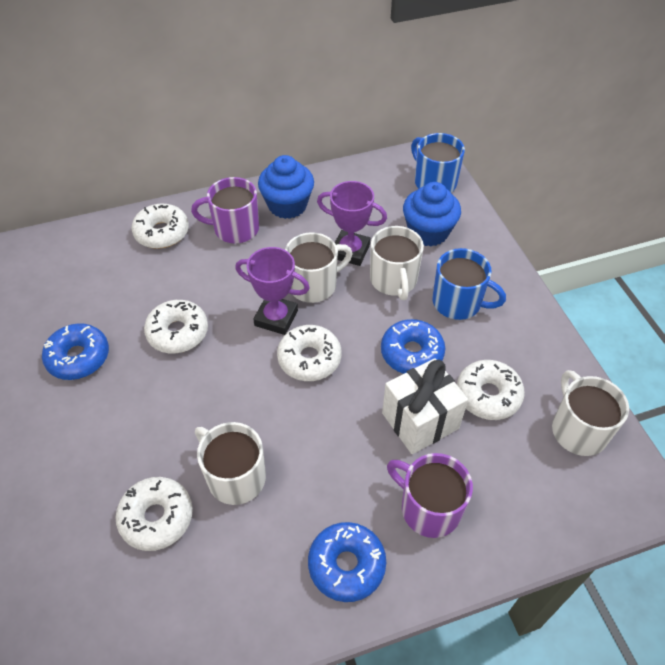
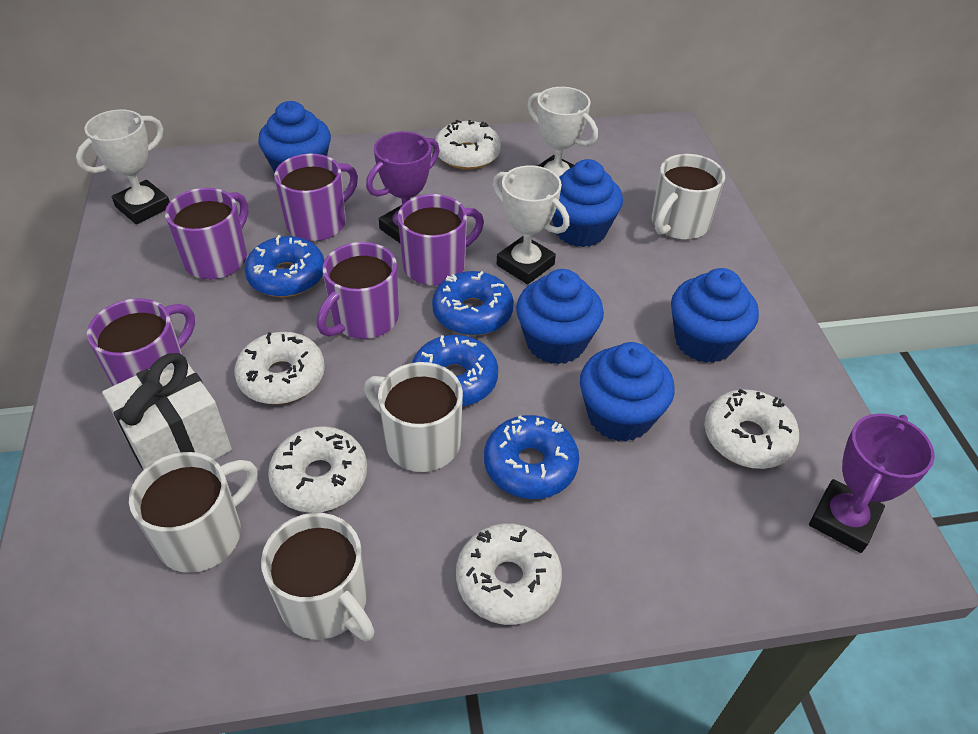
blue cupcake: [258,155,314,219] [403,182,461,246] = 2 -> [258,101,331,173] [516,269,604,364] [552,159,623,247] [580,342,675,442] [671,268,759,363] = 5
blue donut: [42,323,109,380] [308,522,386,602] [381,319,445,374] = 3 -> [245,235,324,297] [412,335,498,407] [432,271,514,336] [484,415,579,499] = 4
blue mug: [411,133,465,192] [432,248,506,320] = 2 -> none = 0
purple mug: [191,177,259,243] [387,453,473,538] = 2 -> [87,298,195,386] [165,188,248,279] [274,154,358,241] [317,242,399,339] [398,194,484,286] = 5
white trophy: none = 0 -> [76,109,170,224] [493,166,570,284] [527,87,598,177] = 3

